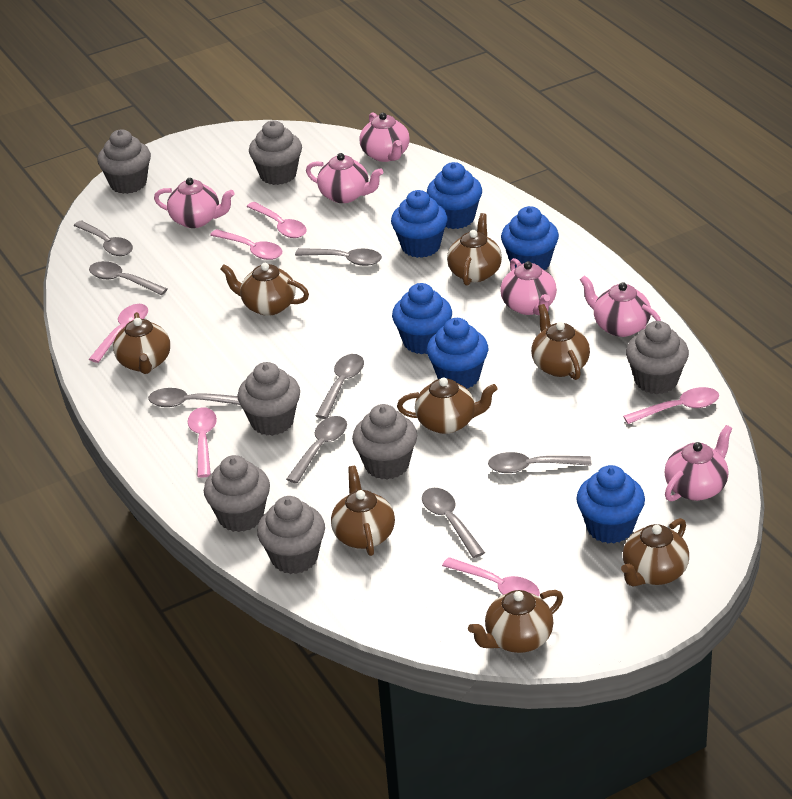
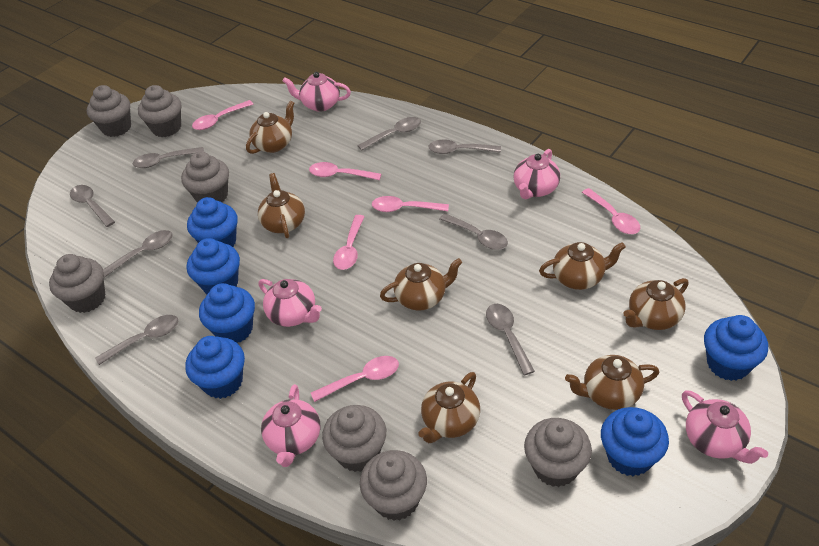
brown teapot: [113,312,170,374] [220,263,309,316] [331,466,395,556] [397,377,498,434] [447,213,502,286] [468,590,563,653] [531,304,590,380] [621,518,689,586] = 8 -> [246,101,294,154] [258,173,305,238] [380,258,462,311] [418,372,480,443] [539,242,626,290] [565,355,659,410] [623,278,688,330] = 7
pink teapot: [154,178,235,228] [306,153,383,203] [360,112,410,162] [500,258,557,315] [580,275,661,337] [664,425,733,501] = 6 -> [259,279,322,327] [261,384,320,467] [283,72,351,112] [513,149,560,199] [682,390,768,464] = 5

